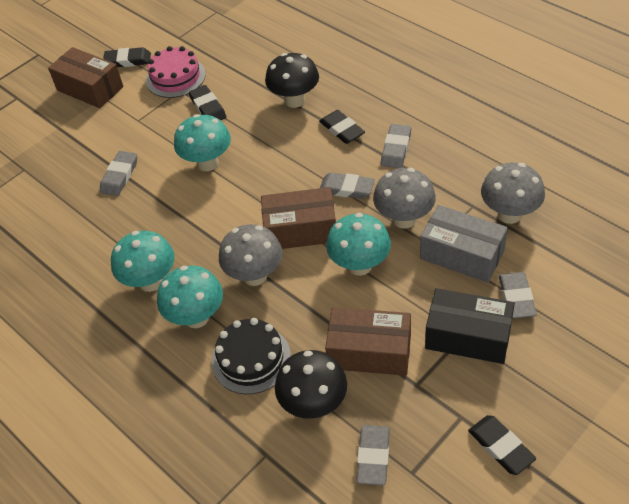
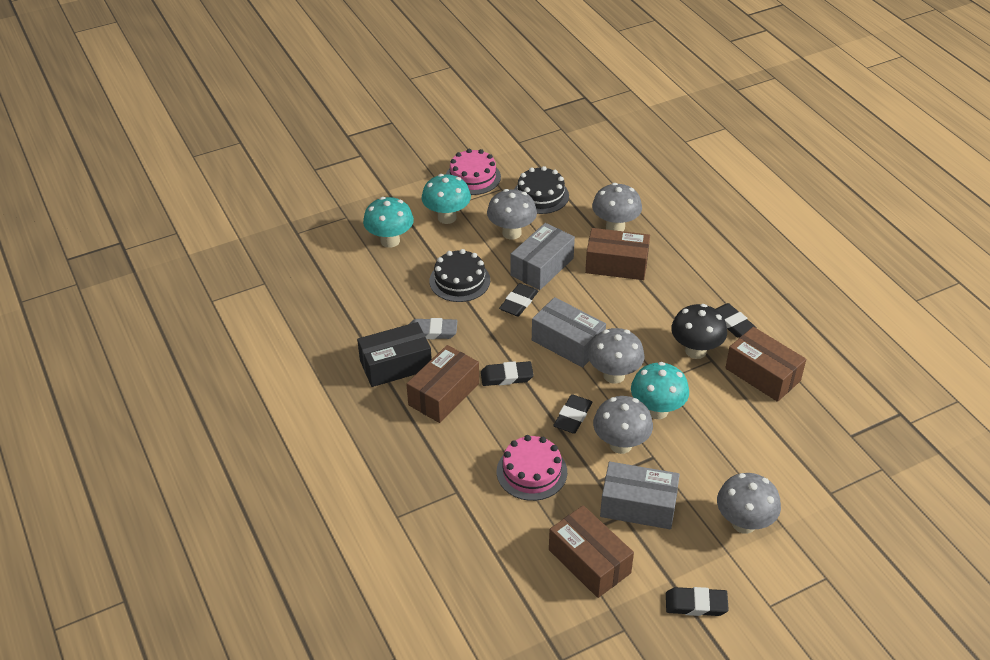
black cake: [212,318,291,394] = 1 -> [429,249,490,302] [514,166,569,214] = 2
black eraser: [103,47,151,67] [189,85,226,120] [319,110,365,144] [468,415,536,475] = 4 -> [481,361,534,386] [499,283,538,317] [553,394,592,434] [666,587,729,616] [716,303,757,337] = 5
black mushroom: [265,53,319,108] [275,350,347,419] = 2 -> [671,304,727,359] = 1
brown box: [48,47,123,108] [261,187,336,249] [325,307,411,376] = 3 -> [406,345,479,423] [549,505,634,598] [585,228,650,280] [725,327,806,402] = 4
grey box: [420,205,508,283] = 1 -> [510,223,575,290] [532,297,606,368] [600,461,680,529] = 3
grey eraser: [100,151,137,196] [320,172,375,199] [356,425,390,485] [381,124,411,168] [499,272,537,319] = 5 -> [410,318,457,339] = 1
grey mushroom: [219,224,283,286] [373,168,436,229] [481,162,545,224] = 3 -> [487,189,537,239] [588,328,645,384] [592,183,642,231] [593,396,653,454] [717,473,781,534] = 5
pink cake: [146,46,206,98] = 1 -> [446,149,501,195] [497,435,567,501] = 2
turquoise mushroom: [111,231,175,292] [157,266,223,328] [174,114,231,171] [326,213,391,276] = 4 -> [363,197,414,248] [422,174,471,224] [631,362,689,419] = 3

